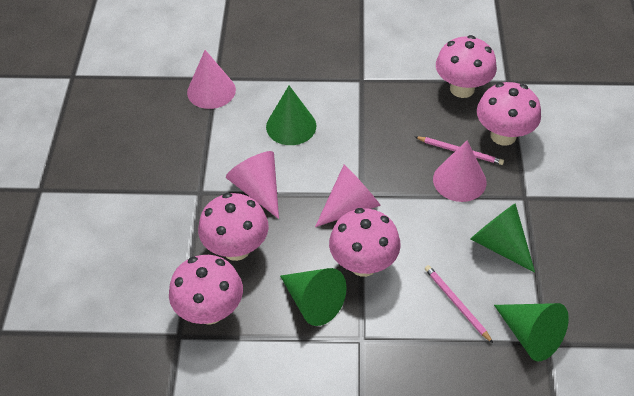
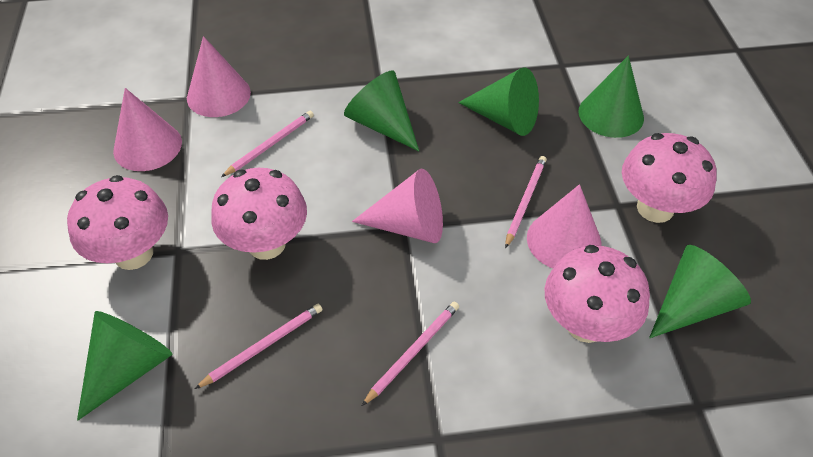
green cone: [266,86,316,145] [280,268,346,326] [471,203,535,273] [494,303,569,362] = 4 -> [77,311,173,421] [344,71,419,151] [458,67,539,136] [578,56,644,138] [649,245,751,338] = 5
pink mushroom: [169,255,243,325] [198,193,269,261] [329,208,401,277] [436,35,497,98] [477,82,541,146] = 5 -> [67,175,168,270] [211,168,307,260] [545,245,650,343] [622,133,717,223] = 4
pink pencil: [415,137,504,165] [425,265,493,343] = 2 -> [195,304,322,389] [221,111,314,177] [362,302,459,406] [505,156,547,249] = 4

